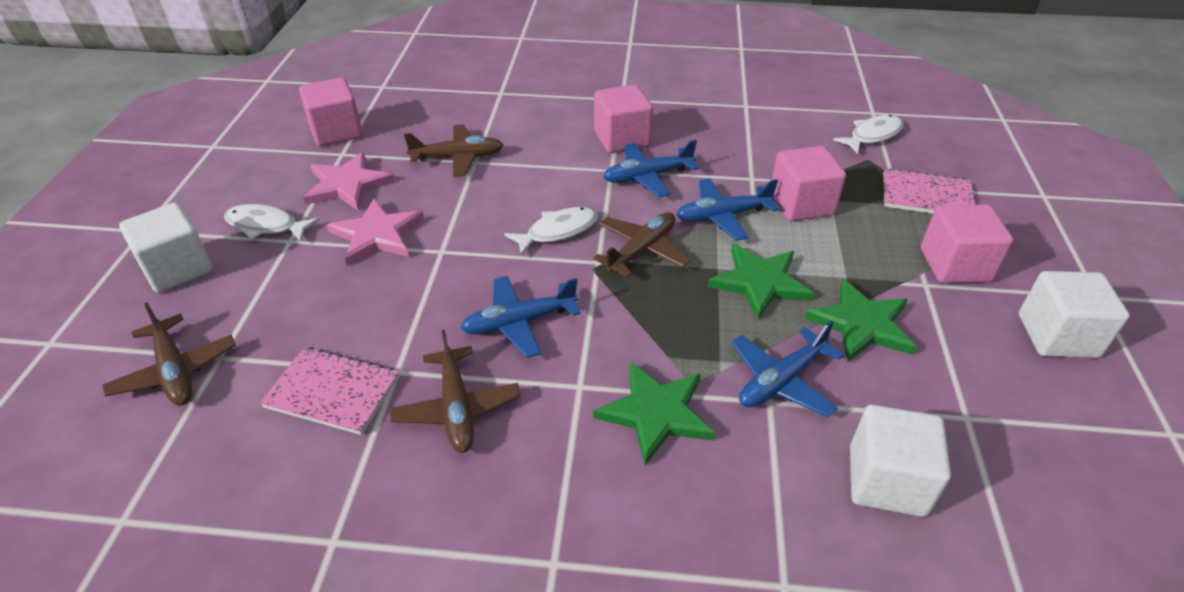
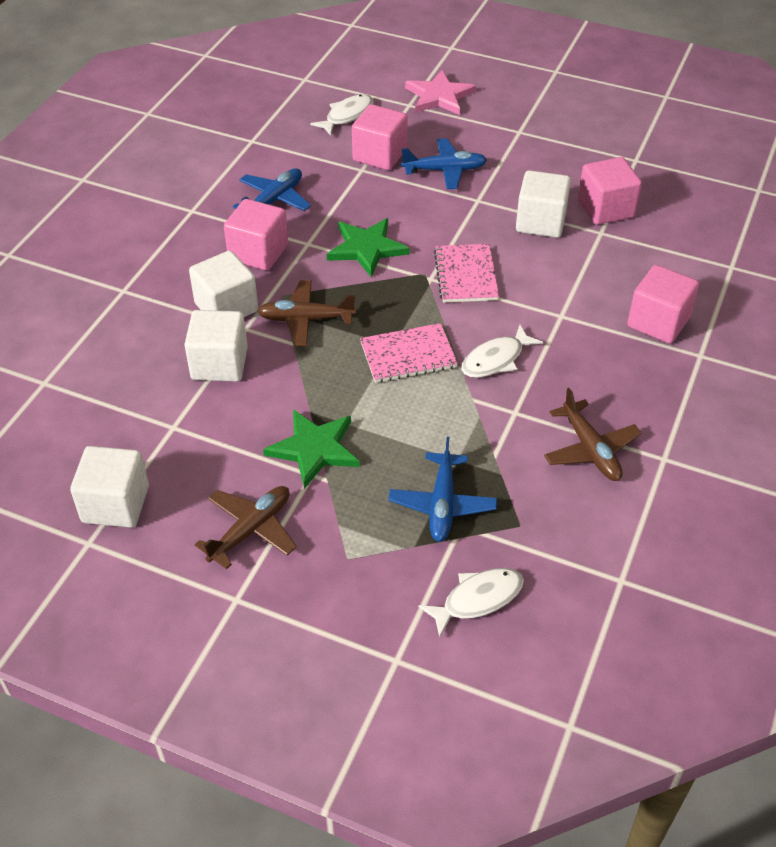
blue plane: [460,276,581,358] [603,140,699,198] [676,179,779,241] [731,320,844,417] = 4 -> [233,168,311,211] [388,437,497,542] [401,138,487,189] = 3
brown plane: [102,302,236,406] [390,330,521,453] [404,124,503,177] [593,212,691,277] = 4 -> [195,486,297,569] [257,280,356,346] [544,388,641,481] = 3
green star: [593,362,715,466] [708,244,814,320] [804,279,917,362] = 3 -> [263,409,360,489] [327,218,409,277] = 2
pink star: [303,152,395,210] [326,198,424,266] = 2 -> [405,70,476,115] = 1
white cube: [119,203,213,293] [850,405,951,517] [1019,271,1130,358] = 3 -> [70,446,149,528] [184,310,248,382] [189,250,258,317] [516,170,571,238] = 4

